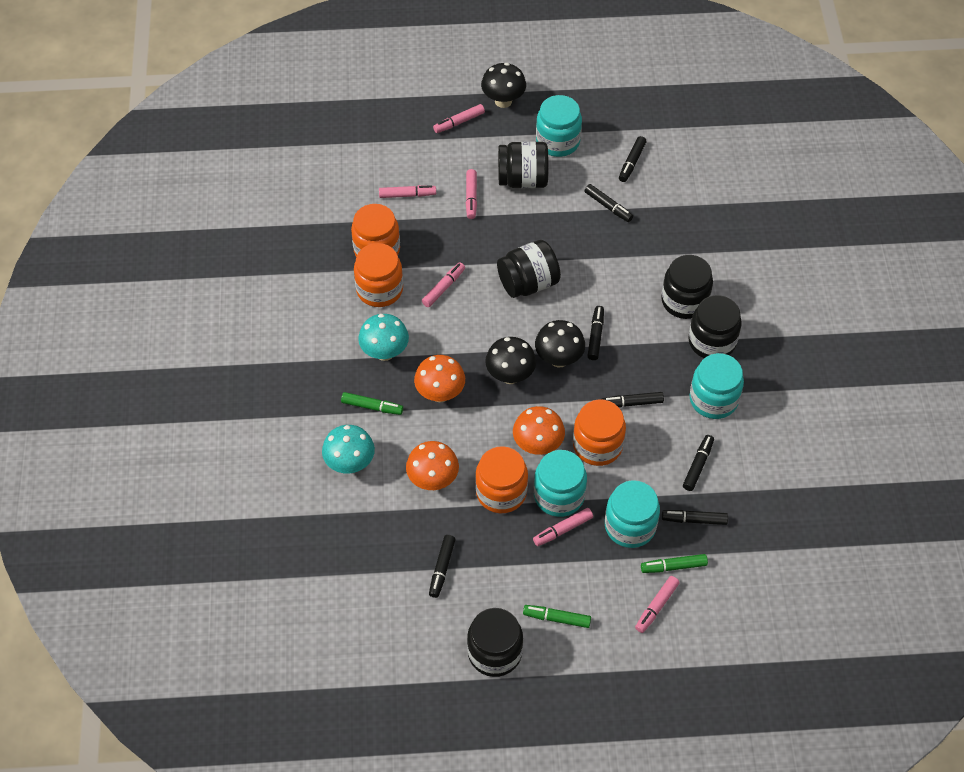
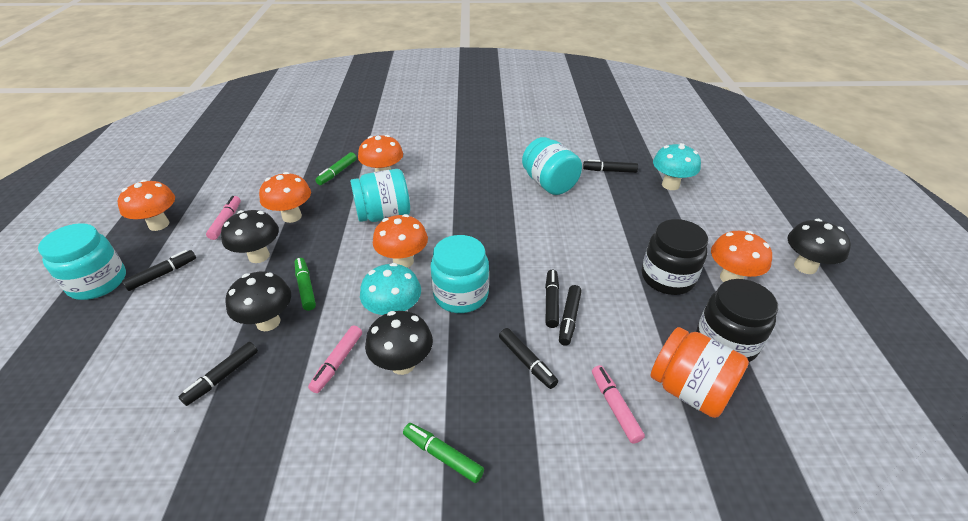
black jar: [467,608,523,677] [497,240,561,298] [498,141,549,188] [661,255,713,319] [688,295,742,358] = 5 -> [642,219,708,295] [696,279,778,362] = 2
black marker: [429,535,456,598] [585,184,633,222] [588,306,604,360] [601,392,664,408] [619,136,646,182] [662,510,728,525] [683,435,714,491] = 7 -> [122,250,196,291] [179,342,258,406] [499,328,558,389] [545,270,559,328] [559,285,582,346] [583,160,638,173] = 6
black mushroom: [481,63,526,108] [485,337,536,384] [535,320,585,368] = 3 -> [221,210,279,263] [225,271,291,331] [365,311,433,375] [788,219,851,274] = 4
orange jar: [351,204,400,257] [354,243,403,307] [475,446,528,513] [573,399,626,466] = 4 -> [650,327,749,418] = 1
orange mushroom: [406,441,459,490] [414,355,465,402] [513,406,565,455] = 3 -> [118,180,175,231] [259,172,311,223] [358,135,403,172] [373,214,428,268] [711,231,772,282] = 5
pink marker: [379,185,436,198] [422,262,465,307] [433,104,485,133] [466,169,477,219] [533,508,593,546] [635,576,680,633] = 6 -> [206,196,241,240] [308,325,362,393] [592,365,645,444] = 3

